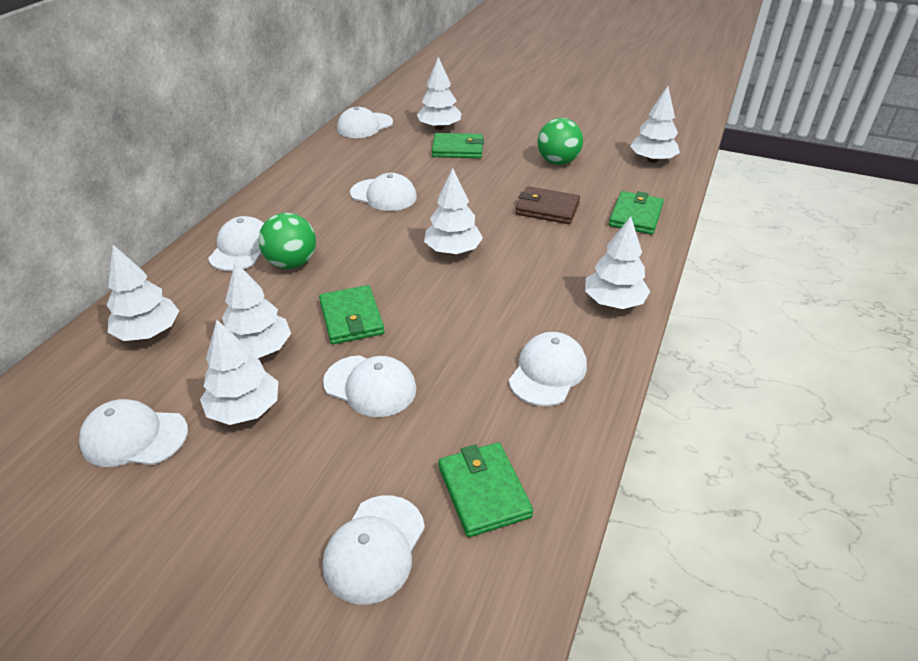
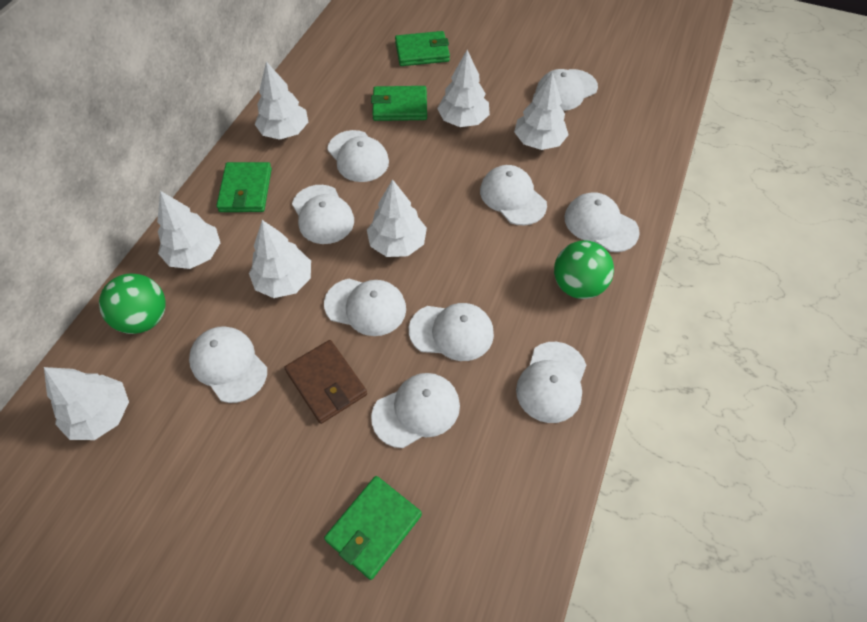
white cap: [79,399,188,467] [208,216,264,271] [323,355,417,417] [323,495,425,604] [337,107,393,138] [350,173,417,211] [509,332,587,406] = 7 -> [189,326,267,403] [292,185,354,244] [324,279,406,336] [327,130,389,182] [371,373,460,448] [409,303,494,361] [480,165,547,225] [516,342,586,423] [536,69,598,111] [564,192,640,252] = 10

